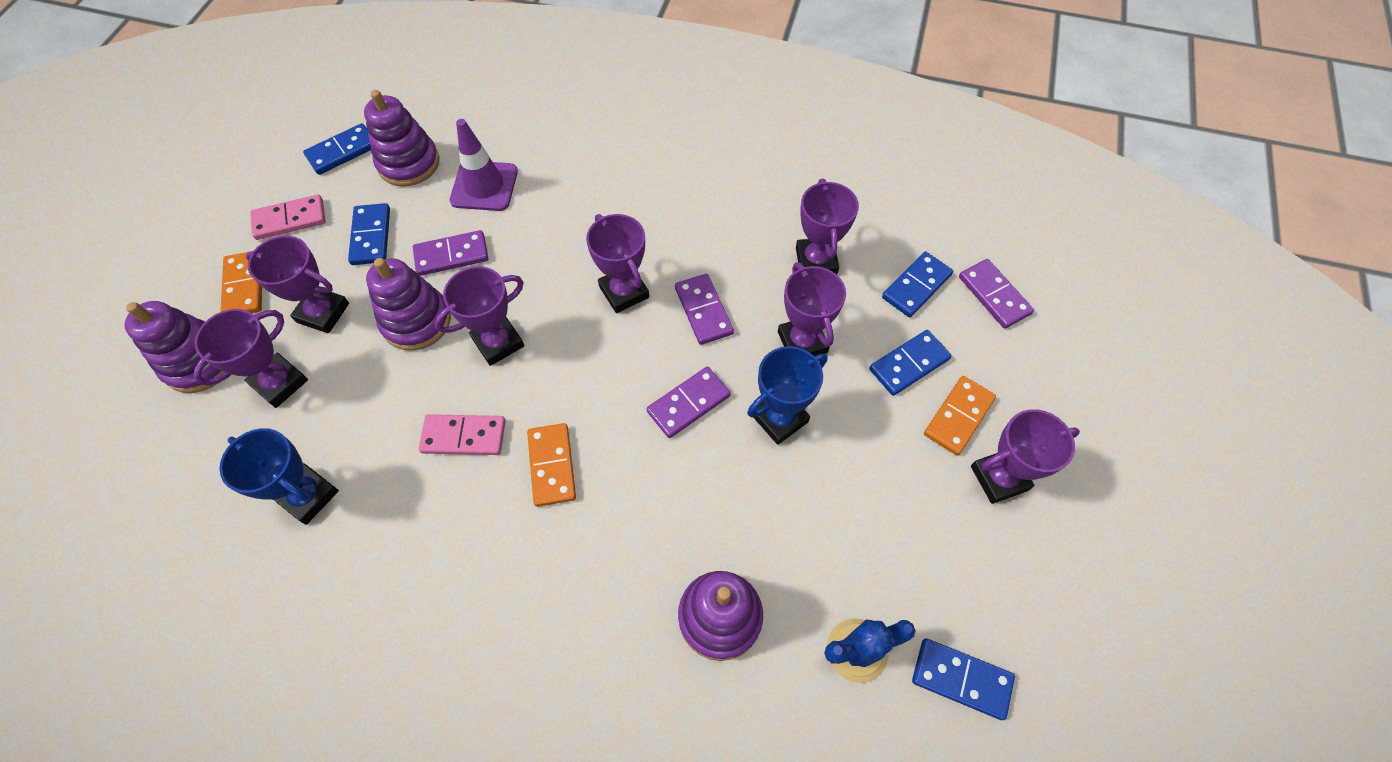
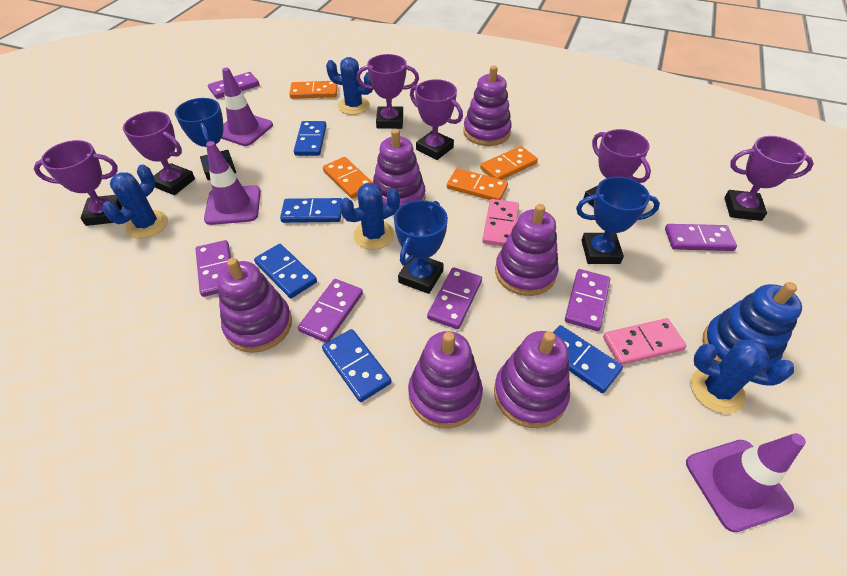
blue cactus: [824,618,916,683] = 1 -> [102,165,168,239] [326,57,373,115] [340,183,400,250] [691,340,794,414] = 4
blue stacking toy: none = 0 -> [703,282,802,368] = 1
blue trophy: [219,428,339,525] [747,346,827,445] = 2 -> [175,98,236,180] [394,200,448,294] [576,176,660,264] = 3
orange domino: [220,251,262,313] [527,423,576,507] [924,376,996,455] = 3 -> [289,81,337,99] [323,157,373,199] [447,168,508,200] [480,146,538,180] = 4
purple domino: [413,230,488,276] [647,367,731,438] [675,274,734,345] [959,259,1034,329] = 4 -> [195,240,231,297] [208,72,260,99] [298,279,363,343] [427,267,482,329] [565,269,610,331] [665,224,737,251] = 6
purple stacking toy: [124,301,224,393] [364,90,439,186] [366,258,451,351] [678,571,763,661] = 4 -> [217,258,292,353] [373,129,425,215] [408,331,483,428] [463,66,512,146] [494,331,570,428] [495,204,559,296] = 6
purple traffic cone: [450,119,518,211] = 1 -> [204,141,261,225] [221,68,273,146] [686,433,806,532] = 3
purple trophy: [194,309,308,408] [246,236,349,333] [435,266,524,366] [586,214,649,313] [778,262,846,356] [796,179,859,274] [971,409,1080,504] = 7 -> [34,140,123,226] [123,111,195,195] [356,54,419,129] [410,79,463,160] [583,129,651,207] [724,136,814,221] = 6

